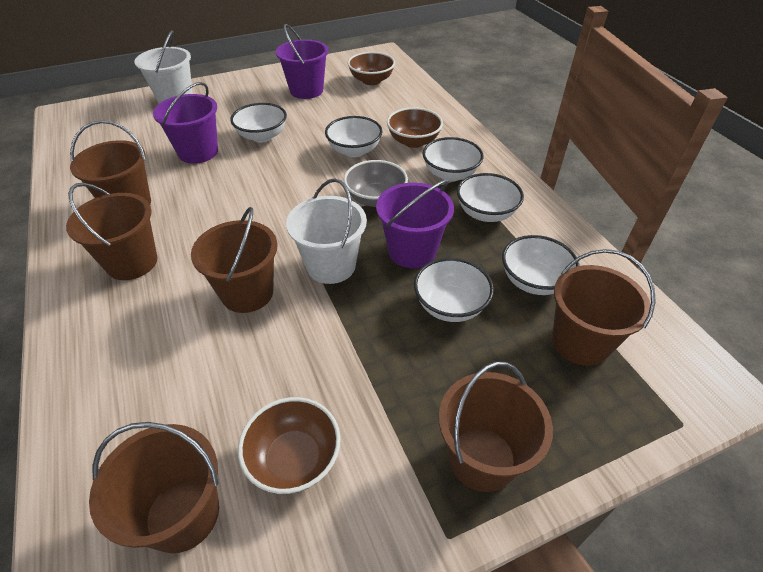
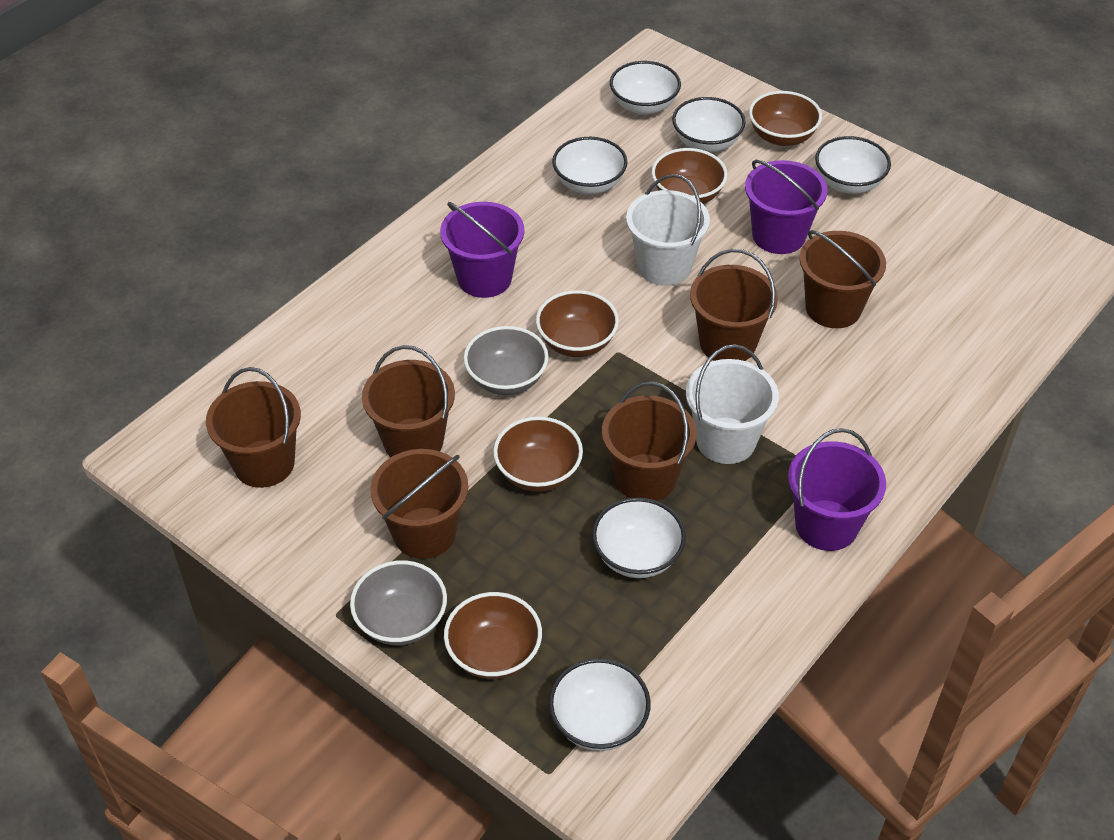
brown bowl: [238,397,341,494] [347,52,395,85] [387,107,443,148] = 3 -> [444,592,542,679] [493,416,583,492] [536,290,619,357] [652,148,727,204] [749,91,822,146] = 5
grey bowl: [344,160,408,207] = 1 -> [350,560,447,645] [464,326,549,395] = 2

